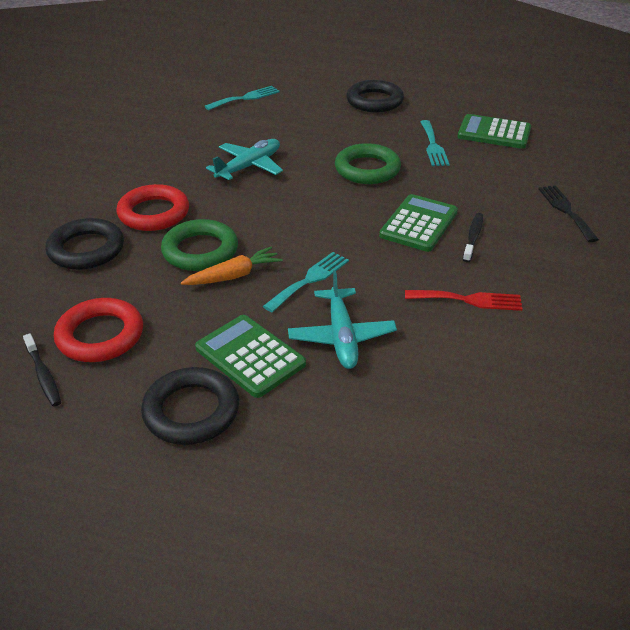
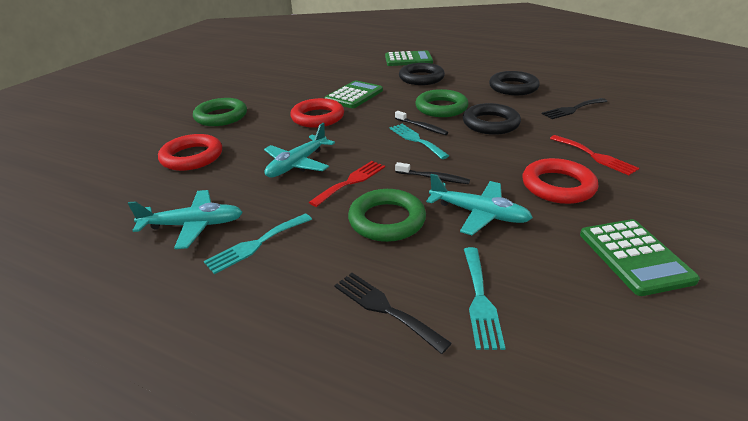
black fork: [538,185,599,242] = 1 -> [334,273,452,354] [542,98,607,119] = 2
green ring: [161,219,238,271] [335,143,401,184] = 2 -> [193,98,247,126] [348,189,426,242] [415,89,469,117] = 3
orange carrot: [181,247,283,285] = 1 -> none = 0
red fork: [405,290,522,311] = 1 -> [309,161,385,207] [550,135,639,175] = 2
red ring: [54,298,143,362] [117,184,189,231] = 2 -> [158,134,222,171] [290,98,344,128] [522,158,598,204] = 3
turquoise plane: [206,139,283,180] [288,270,397,369] = 2 -> [127,190,243,249] [264,123,335,177] [426,174,533,235] = 3

